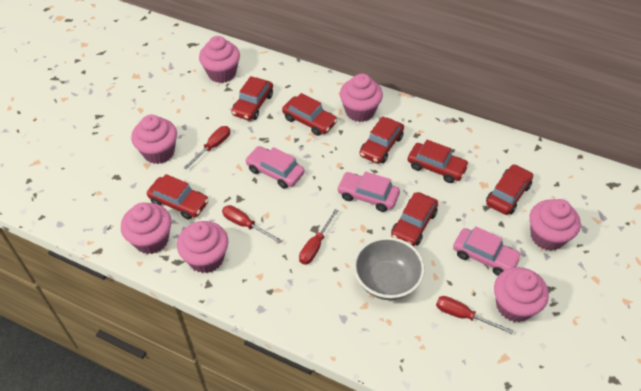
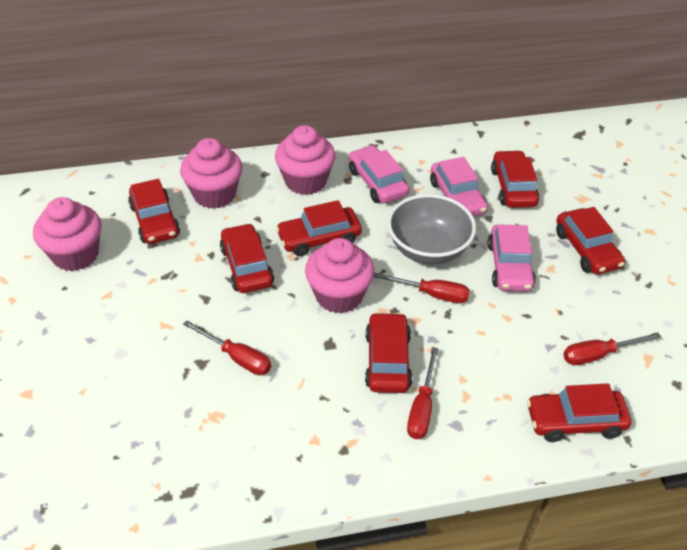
pink cupcake: [121,203,172,254] [131,115,177,164] [177,221,228,273] [199,36,240,83] [340,74,383,122] [494,267,549,322] [530,199,581,251] = 7 -> [33,197,102,271] [180,138,243,209] [275,125,336,195] [305,238,374,314] = 4

